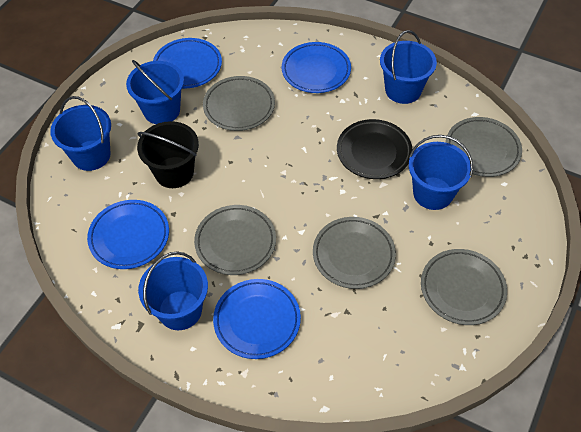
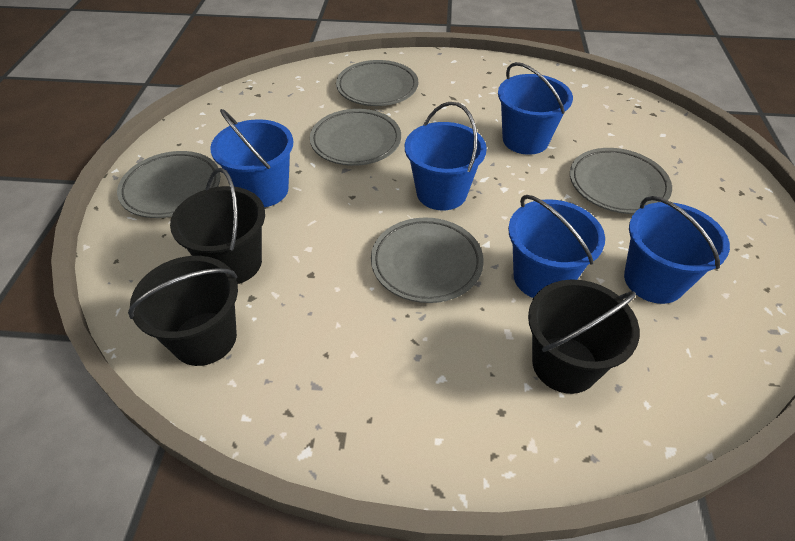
black bucket: [137,121,199,188] = 1 -> [128,256,238,366] [170,168,265,284] [528,279,640,394] = 3
black plate: [337,119,412,179] = 1 -> none = 0
blue plate: [87,200,169,269] [153,38,222,88] [213,279,301,359] [282,42,351,93] = 4 -> none = 0

